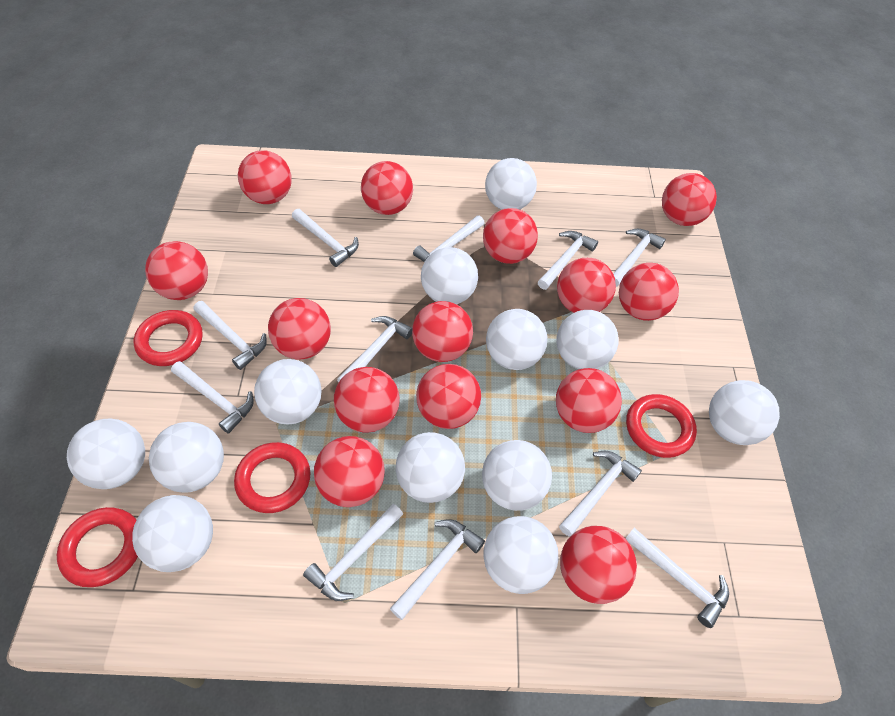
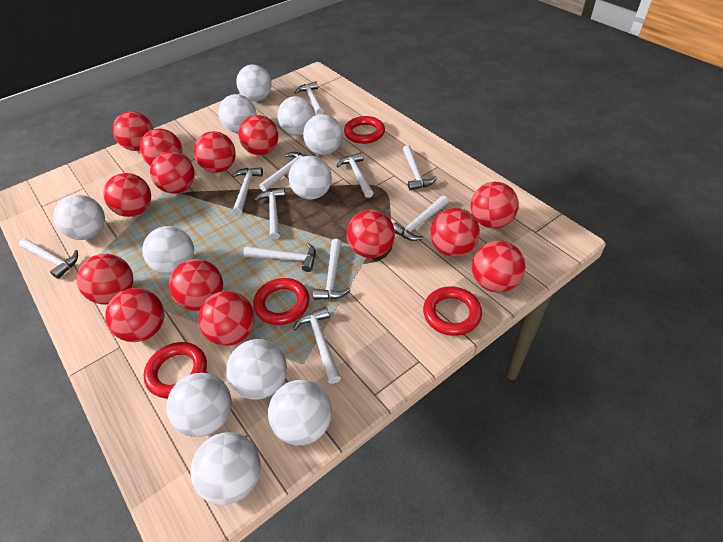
white ball: [67,418,145,489] [132,495,213,572] [149,422,224,493] [254,359,321,425] [396,432,465,503] [421,247,478,304] [482,440,552,511] [483,516,558,594] [485,158,537,210] [486,309,547,370] [556,310,618,369] [709,380,780,445] = 12 -> [53,195,105,240] [142,226,194,275] [166,373,232,437] [190,432,261,505] [218,94,256,133] [226,339,287,400] [236,65,272,101] [268,380,332,446] [278,96,315,136] [289,156,332,200] [303,114,343,155] = 11

